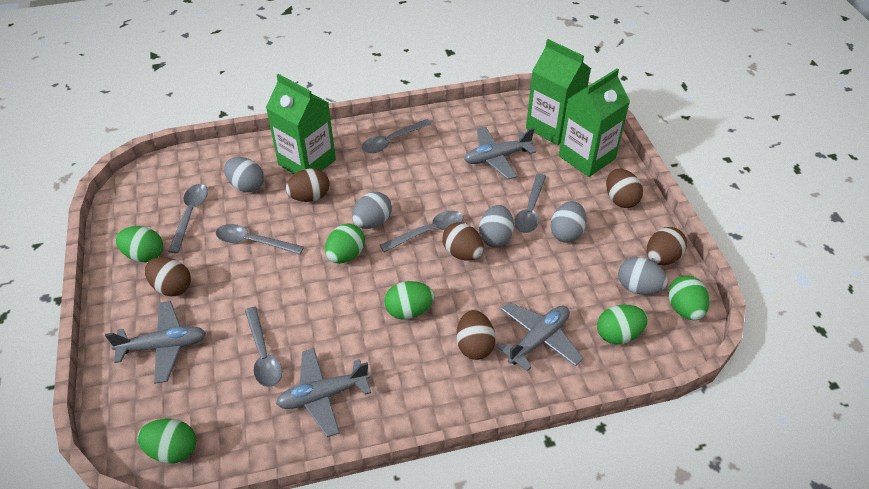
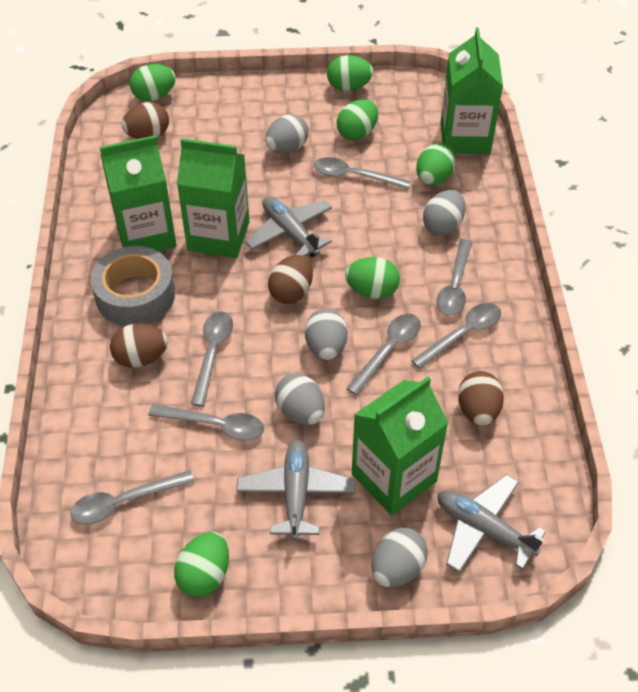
brown egg: [145,257,191,296] [285,168,330,202] [442,222,484,261] [456,310,496,360] [606,168,643,208] [647,227,687,265] = 6 -> [110,323,168,368] [121,102,169,139] [268,255,313,304] [458,371,504,426] = 4
green carton: [266,74,336,174] [526,39,591,145] [559,69,630,177] = 3 -> [100,135,177,251] [177,138,249,258] [352,377,448,516] [441,28,503,154] = 4
grey plane: [105,301,206,384] [276,348,371,437] [464,126,536,180] [497,302,583,371] = 4 -> [236,440,356,541] [245,196,332,258] [438,474,546,573] = 3
grey spoon: [168,184,208,253] [216,224,304,255] [245,307,282,387] [362,119,432,153] [380,211,463,252] [514,173,546,233] = 6 -> [70,470,195,525] [148,404,264,441] [191,312,233,407] [314,157,411,189] [346,314,421,395] [411,303,501,369] [436,239,472,316] = 7
grey tape: none = 0 -> [91,246,175,326] = 1

